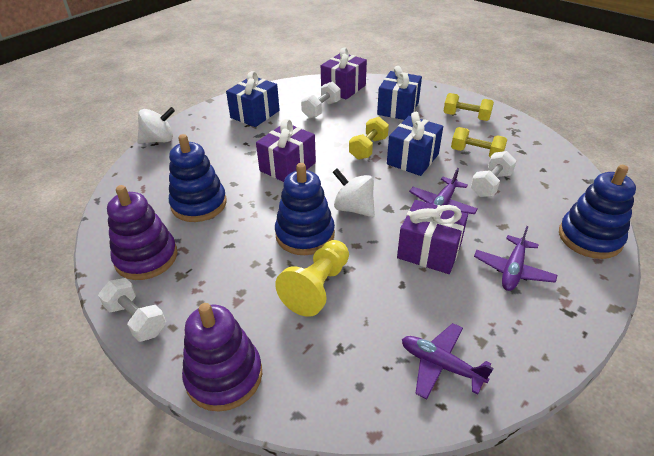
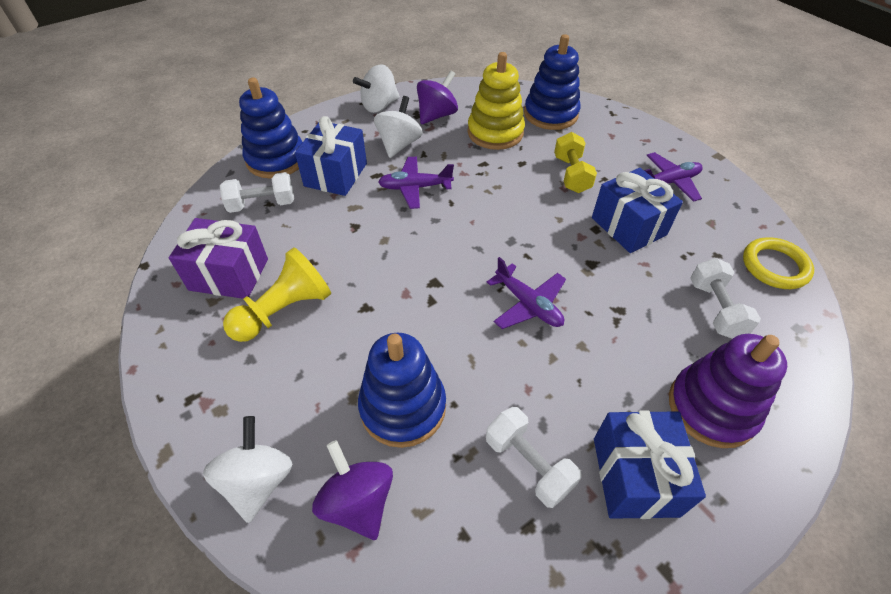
purple gift: [256,119,316,182] [321,47,367,100] [397,200,468,274] = 3 -> [169,218,268,299] = 1
purple spinning top: none = 0 -> [312,440,393,540] [417,70,458,124] = 2
purple stacking toy: [107,185,177,280] [182,303,262,412] = 2 -> [669,334,787,448] = 1
white spinning top: [137,107,175,143] [333,168,375,217] = 2 -> [203,416,293,523] [353,64,400,113] [374,96,423,158] = 3
yellow dumbbell: [349,117,389,160] [443,93,494,121] [451,127,508,157] = 3 -> [554,132,597,193] = 1
yellow ring: none = 0 -> [743,237,814,289] = 1
yellow stacking toy: none = 0 -> [468,52,525,150] = 1

